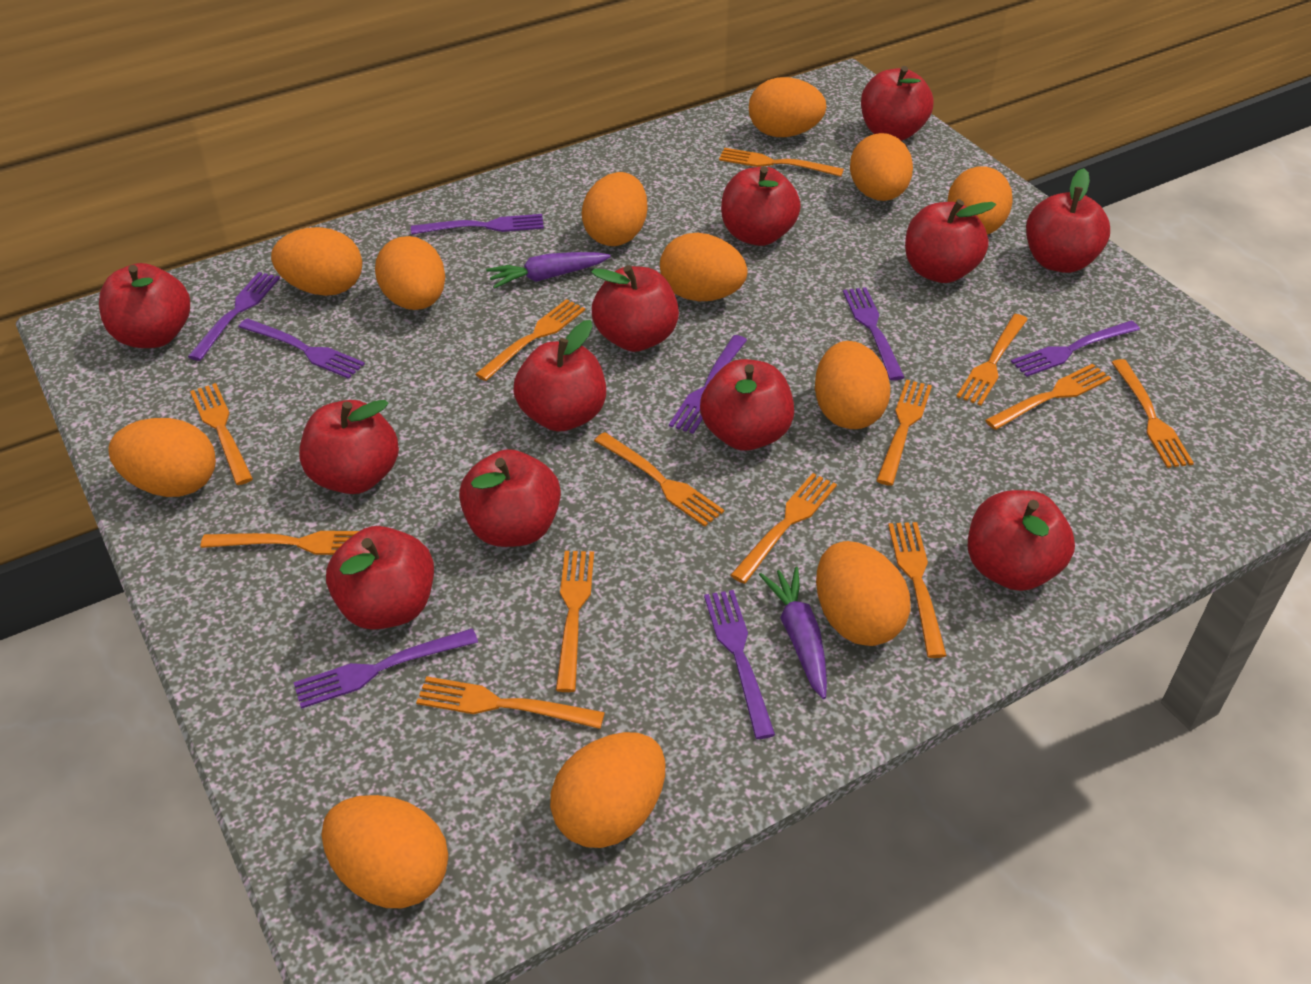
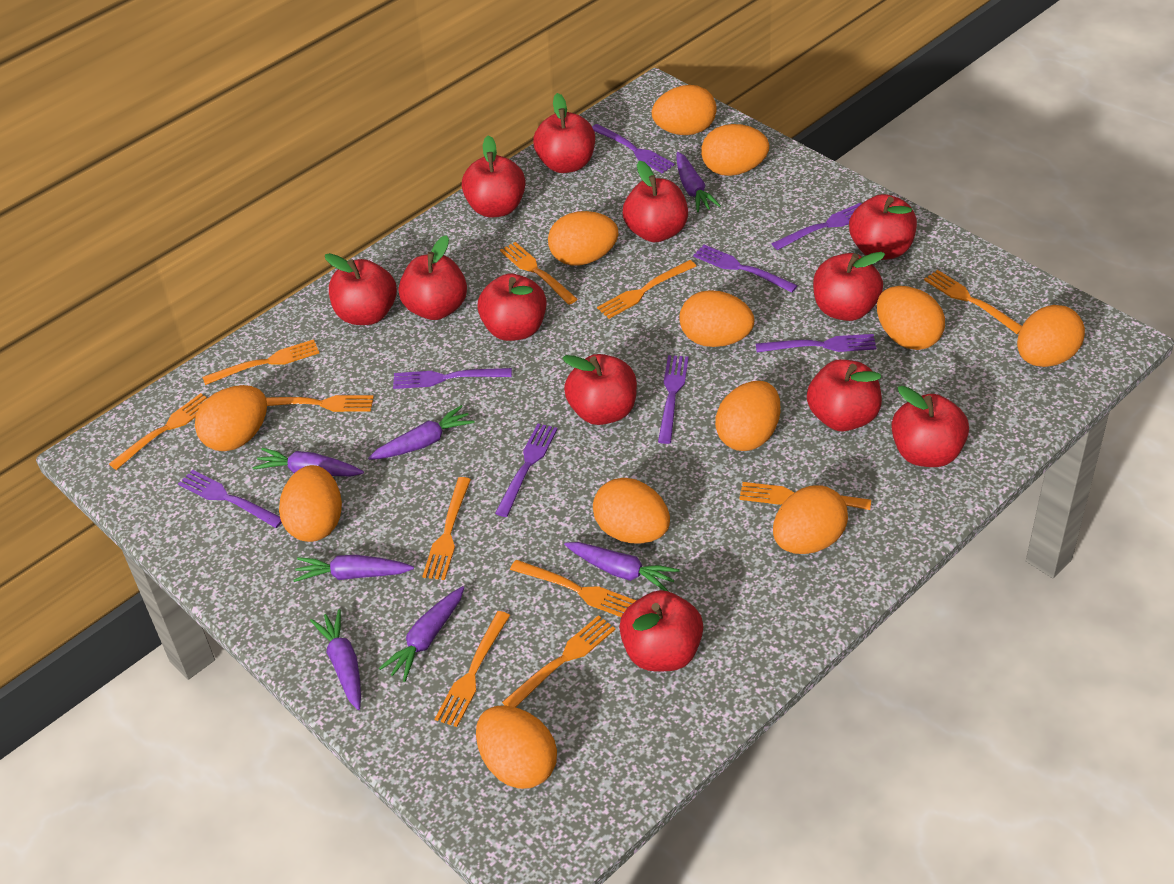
orange fork: [190,383,253,485] [200,531,359,555] [416,676,605,729] [475,299,585,381] [556,551,594,692] [594,432,724,527] [719,148,844,177] [730,473,837,584] [876,380,932,486] [888,522,947,658] [956,314,1028,406] [985,364,1111,430] [1111,359,1194,468] = 13 -> [109,393,207,470] [202,339,319,385] [266,395,374,412] [422,477,471,580] [435,611,510,727] [500,242,577,305] [502,615,615,708] [510,560,636,617] [597,260,696,319] [739,482,871,510] [924,270,1022,334] = 11
purple carrot: [486,252,611,289] [759,567,827,699] = 2 -> [253,448,364,477] [293,555,414,582] [310,609,361,710] [368,405,475,460] [379,586,464,682] [564,542,680,592] [676,152,721,212] = 7

